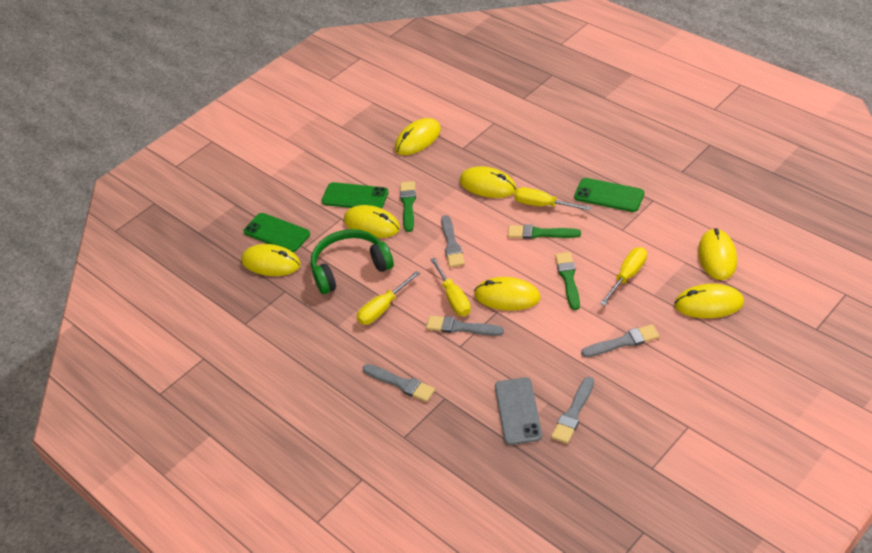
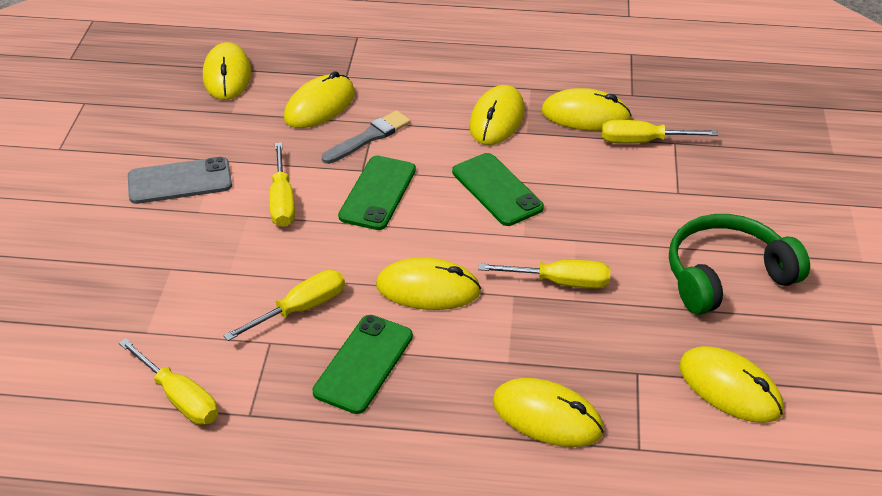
green brush: [400,181,416,232] [508,224,581,239] [555,252,580,310] = 3 -> none = 0
grey brush: [362,364,435,402] [426,316,504,336] [441,215,465,268] [551,377,594,444] [581,324,659,357] = 5 -> [322,110,410,164] = 1
yellow screwdriver: [357,271,420,325] [430,258,471,316] [514,187,591,211] [600,247,647,306] = 4 -> [119,338,218,425] [223,270,345,341] [269,143,295,227] [478,260,611,289] [602,120,718,143] = 5

